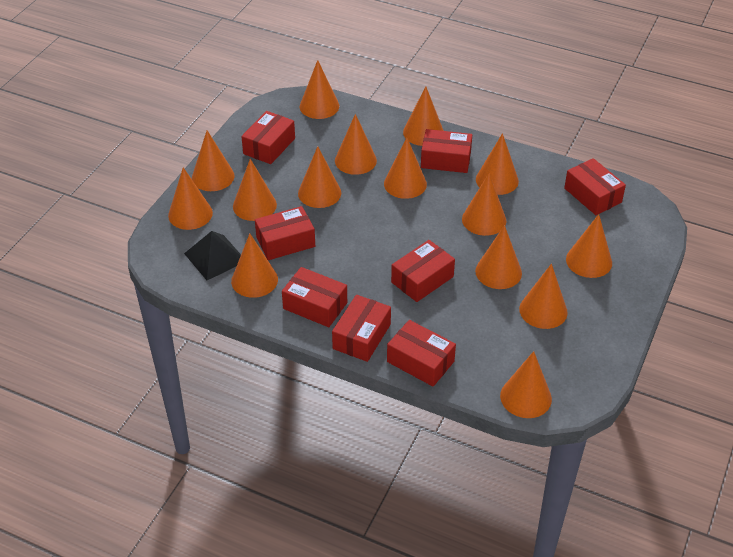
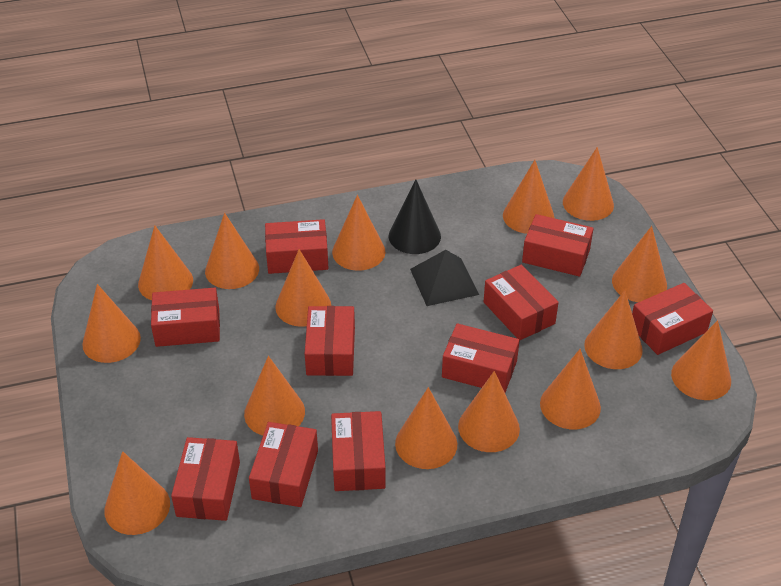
black cone: none = 0 -> [389,179,441,254] = 1
red box: [241,111,295,164] [255,206,315,260] [282,267,347,327] [332,295,391,362] [387,320,456,386] [391,240,455,302] [421,129,472,173] [564,158,626,215] = 8 -> [151,288,220,347] [171,437,240,521] [249,422,318,507] [265,219,329,274] [305,306,355,376] [331,411,386,491] [442,323,520,393] [483,265,559,340] [522,214,594,277] [632,283,713,355] = 10

